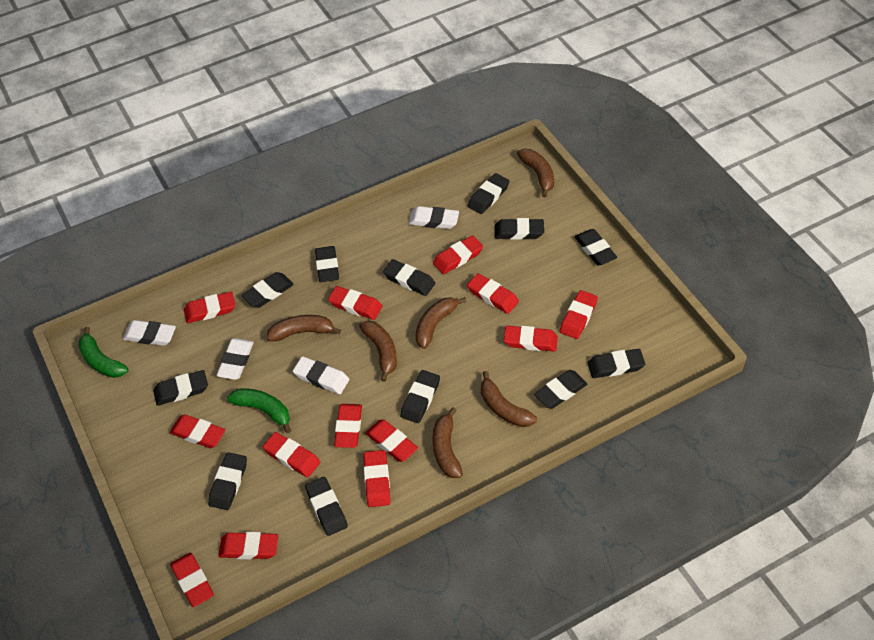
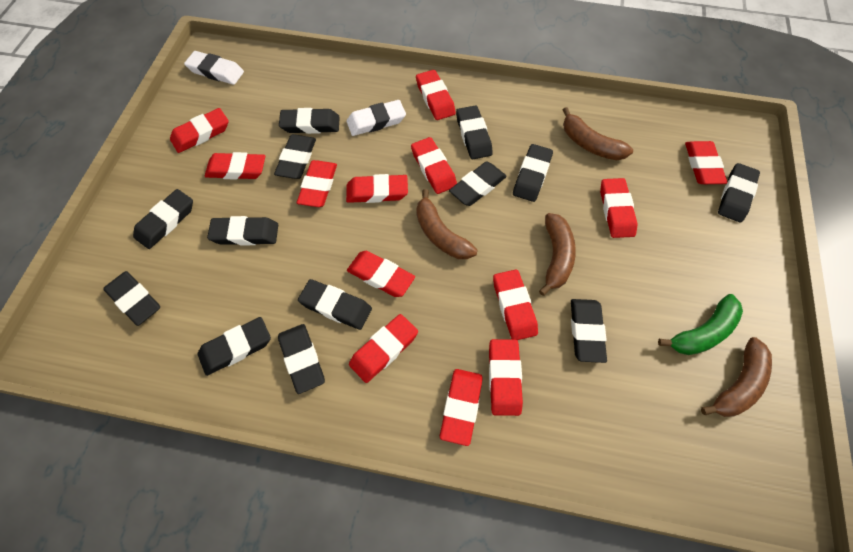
black eraser: [153,370,208,406] [208,452,247,510] [241,272,294,308] [305,477,348,536] [315,246,339,282] [383,259,435,296] [400,370,440,423] [468,173,510,214] [494,218,544,240] [534,370,588,409] [575,229,617,266] [588,349,645,378] = 12 -> [103,271,160,326] [133,189,193,249] [198,317,271,376] [207,216,278,245] [274,134,316,179] [278,324,325,394] [279,108,340,134] [298,279,372,330] [449,161,507,206] [456,105,493,159] [513,144,553,202] [571,299,607,363] [718,163,760,222] = 13
brown banana: [267,315,341,341] [359,321,397,382] [415,297,466,349] [432,407,463,478] [481,371,537,427] [517,149,554,197] = 6 -> [416,189,478,259] [539,213,576,296] [563,107,633,160] [701,337,772,417] = 4
green banana: [78,327,128,378] [227,388,291,433] = 2 -> [658,294,743,355] = 1
white eraser: [123,320,176,346] [217,338,254,380] [293,356,349,394] [409,206,459,229] = 4 -> [184,51,244,85] [347,100,406,136] = 2

